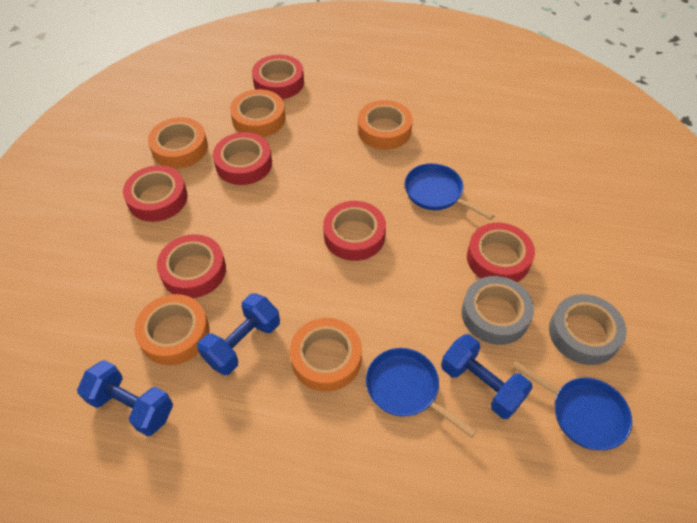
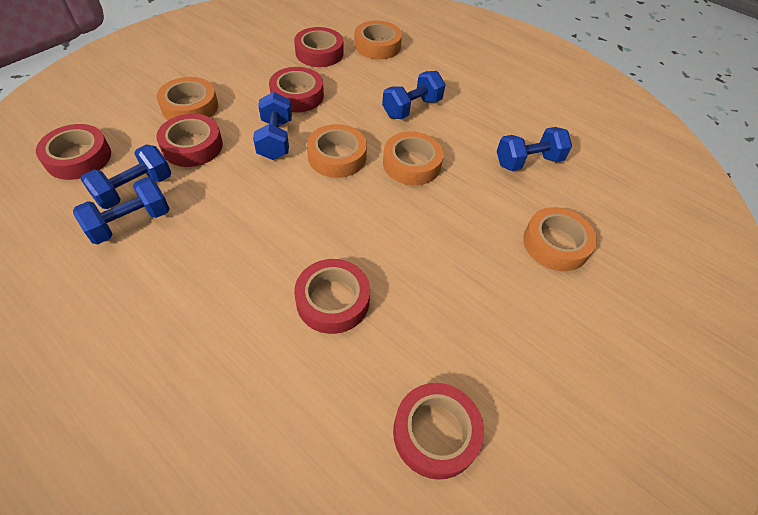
blue dumbbell: [77,360,173,436] [197,293,280,375] [441,334,533,419] = 3 -> [73,177,170,244] [81,144,171,209] [253,92,292,160] [382,71,446,119] [497,127,572,171] = 5
blue pan: [366,348,477,438] [405,163,495,220] [512,361,632,450] = 3 -> none = 0
grey tape: [461,276,534,345] [549,294,626,365] = 2 -> none = 0

